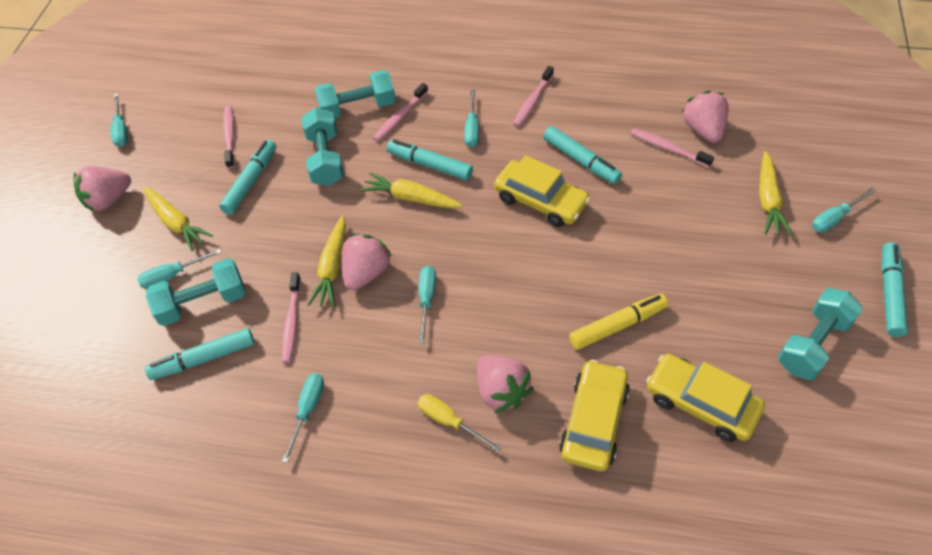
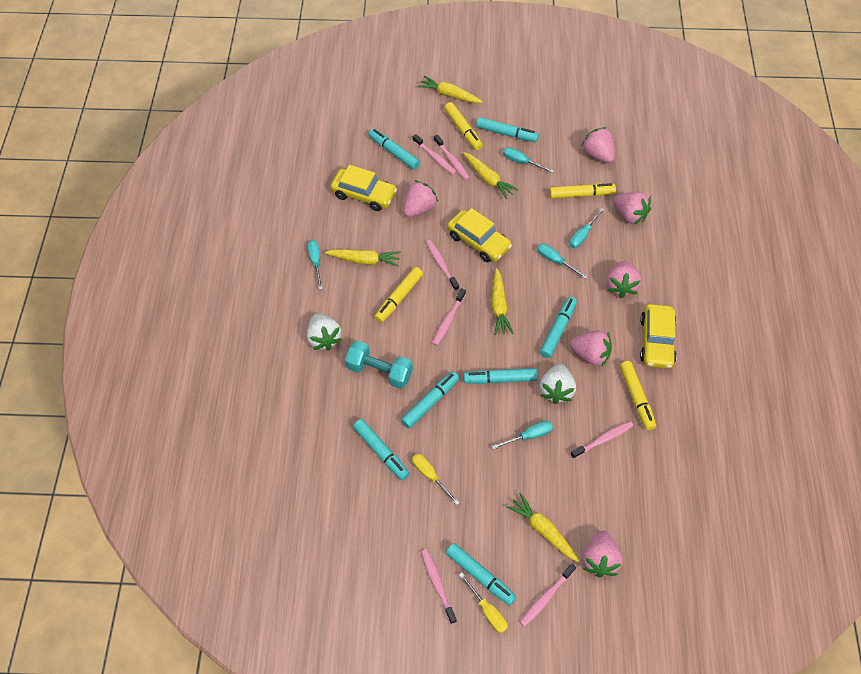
pink strawberry: [74,166,131,212] [342,233,392,291] [477,355,533,413] [682,91,729,143] = 4 -> [403,180,438,217] [570,330,612,366] [581,127,615,163] [582,531,623,577] [607,261,641,298] [614,192,651,224] = 6
pink toothbrush: [223,106,235,169] [282,273,301,363] [373,83,428,141] [513,66,554,127] [631,128,714,168] = 5 -> [413,134,456,175] [421,549,457,624] [426,240,459,291] [432,288,466,345] [434,135,470,180] [520,564,576,627] [571,421,634,459] = 7
turquoise dumbbell: [146,258,246,326] [301,108,344,186] [315,70,396,118] [778,288,863,380] = 4 -> [345,341,413,389] = 1
turquoise marker: [145,328,255,380] [219,140,276,215] [387,140,473,181] [543,126,622,184] [881,242,908,337] = 5 -> [353,419,410,480] [369,129,420,170] [401,371,459,428] [446,543,517,606] [463,368,538,384] [476,117,539,142] [540,297,577,358] = 7
turquoise screwdriver: [111,93,128,147] [137,249,222,289] [282,373,324,463] [419,266,436,344] [464,90,479,147] [812,187,876,232] = 6 -> [308,240,323,290] [492,421,553,450] [503,147,554,173] [537,244,587,279] [569,208,604,248] = 5
white strawberry: none = 0 -> [307,314,342,351] [540,364,576,404] = 2
yellow carrot: [142,187,213,251] [308,216,346,307] [360,172,462,208] [759,151,792,235] = 4 -> [325,249,401,267] [418,76,483,103] [463,152,519,199] [491,268,514,335] [506,493,580,562] = 5
yellow marker: [569,294,668,350] = 1 -> [375,267,423,323] [444,102,483,151] [549,183,616,199] [620,361,656,430] = 4
yellow screwdriver: [417,394,501,452] = 1 -> [412,454,460,505] [459,573,508,633] = 2

